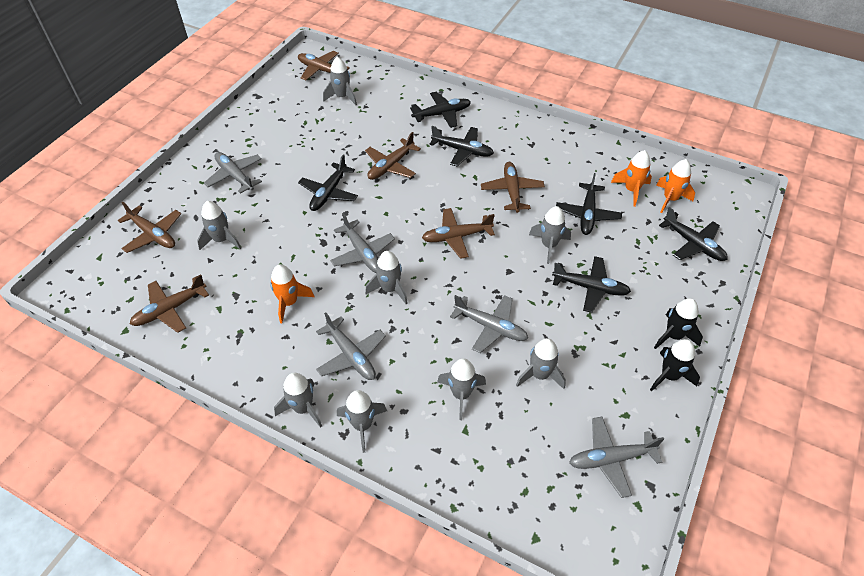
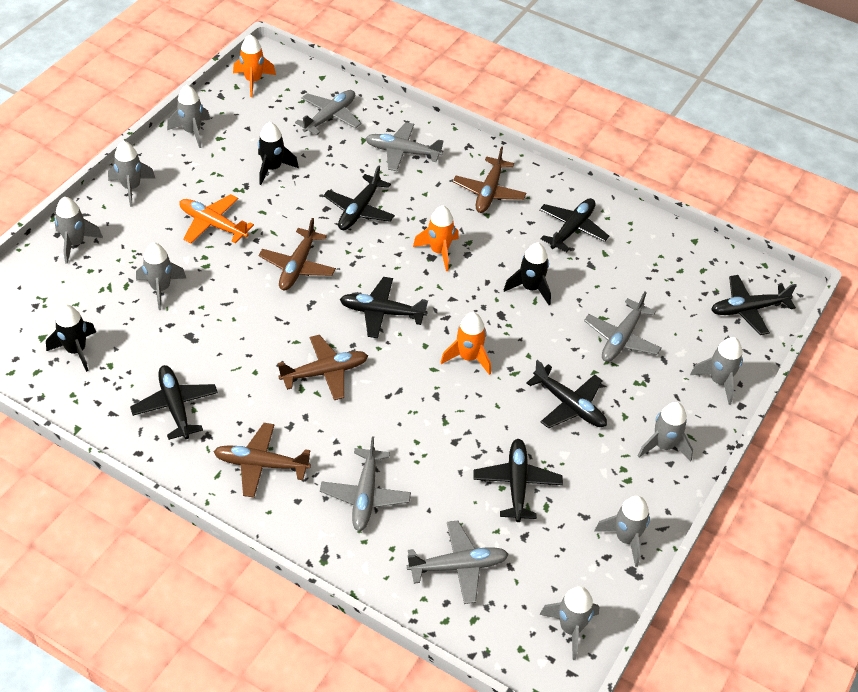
black plane: [298,154,358,211] [410,92,471,128] [429,126,494,166] [552,256,631,313] [556,173,622,235] [659,207,728,261] = 6 -> [130,365,218,440] [323,165,395,230] [339,277,428,338] [473,439,563,522] [526,360,607,428] [539,198,609,252] [711,275,797,335] = 7
black rocket: [650,339,700,391] [654,298,703,349] = 2 -> [46,305,96,372] [258,122,299,185] [504,243,551,305] = 3
brown plane: [118,202,181,253] [130,275,209,333] [298,51,350,80] [365,132,421,180] [422,208,495,259] [481,162,545,213] = 6 -> [214,423,311,498] [259,218,336,290] [278,335,368,400] [453,146,526,213] = 4
orange plane: none = 0 -> [179,194,254,243] = 1

